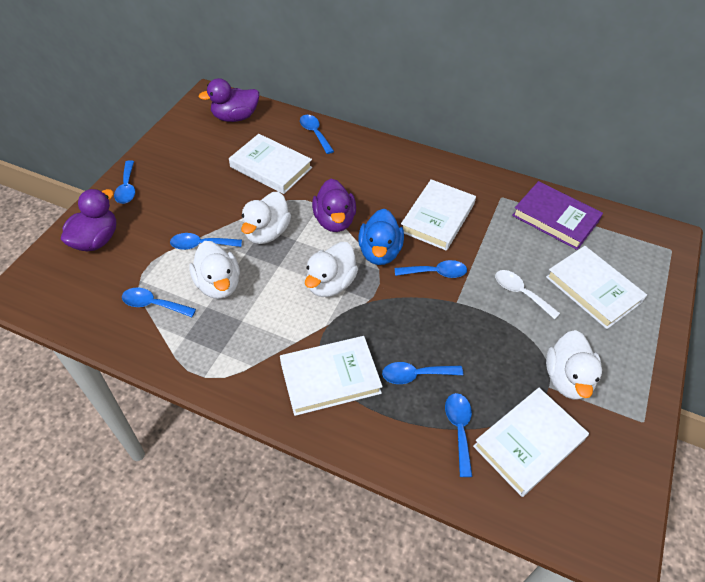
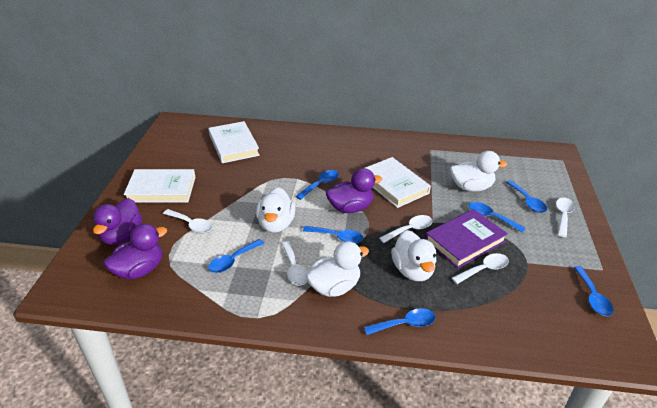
blue duck: [358,209,404,265] = 1 -> none = 0
white book: [229,134,312,194] [280,336,383,416] [401,179,476,251] [473,388,589,497] [546,246,647,329] = 5 -> [124,169,195,203] [209,121,260,163] [365,157,431,208] = 3
white spoon: [495,270,560,319] = 1 -> [163,209,212,233] [281,241,308,286] [379,215,433,243] [452,253,509,284] [556,198,575,237] = 5

